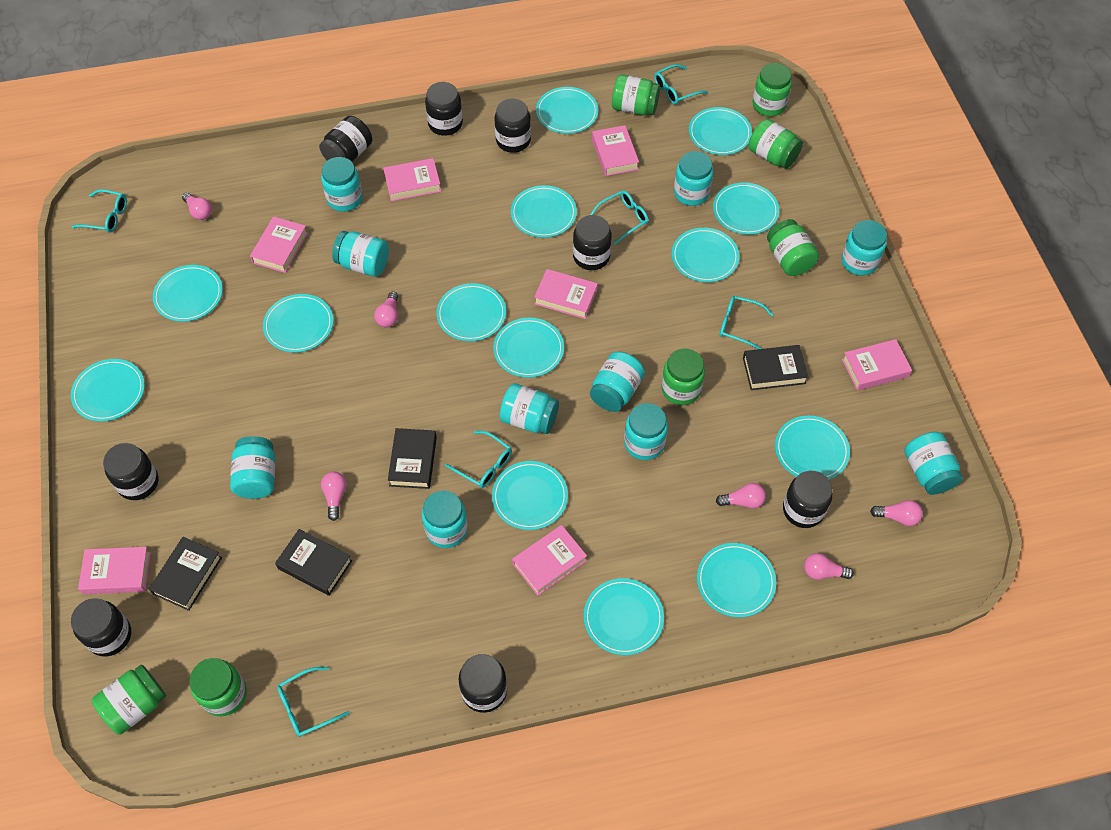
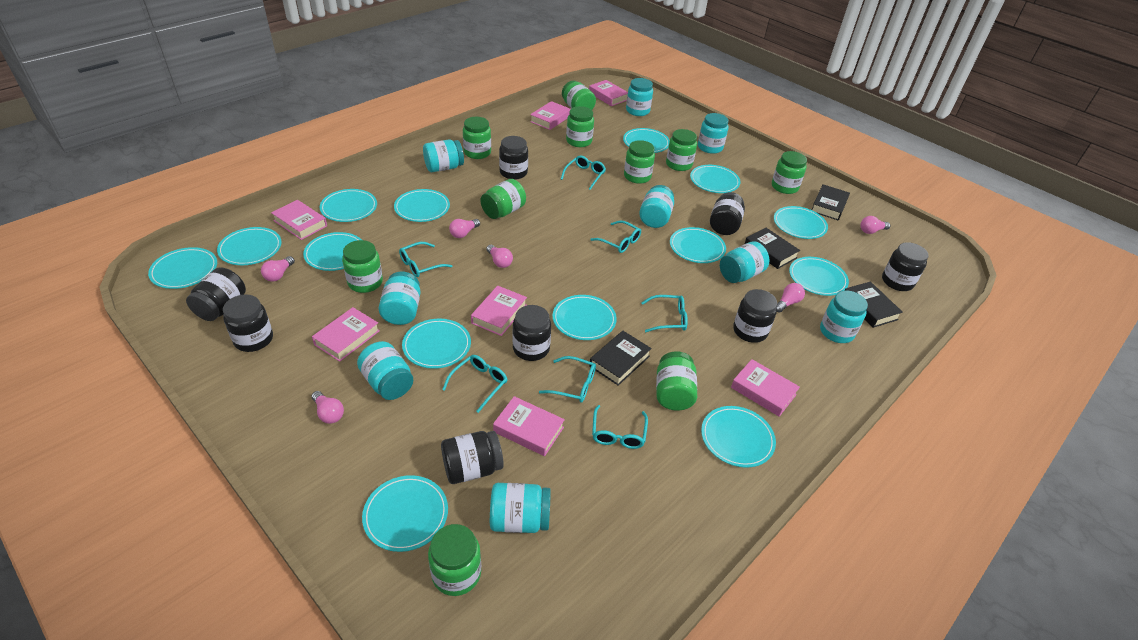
green jar: [92,664,166,735] [189,658,247,716] [612,74,660,115] [661,349,705,405] [748,119,803,169] [752,63,792,116] [767,219,819,276] = 7 -> [342,240,383,293] [428,524,481,596] [463,117,491,159] [481,179,526,219] [562,81,596,110] [566,106,594,147] [624,140,655,184] [656,351,697,411] [666,129,697,171] [772,151,807,194] = 10
turquoise glasses: [72,189,127,233] [277,667,349,737] [445,431,512,488] [590,190,649,245] [654,64,708,105] [720,296,773,349] = 6 -> [399,242,452,277] [442,355,508,413] [539,356,596,403] [561,156,606,190] [590,221,641,253] [592,405,648,449] [641,295,688,332] = 7
turquoise jar: [230,436,275,499] [321,157,363,212] [332,231,389,277] [422,491,468,548] [500,383,559,434] [590,352,645,412] [624,403,668,460] [674,151,713,206] [841,220,887,275] [904,432,963,495] = 10 -> [357,341,413,400] [379,272,421,325] [423,140,464,172] [490,483,551,533] [626,78,653,116] [639,185,674,228] [698,113,728,154] [720,241,770,283] [820,291,868,343] = 9

